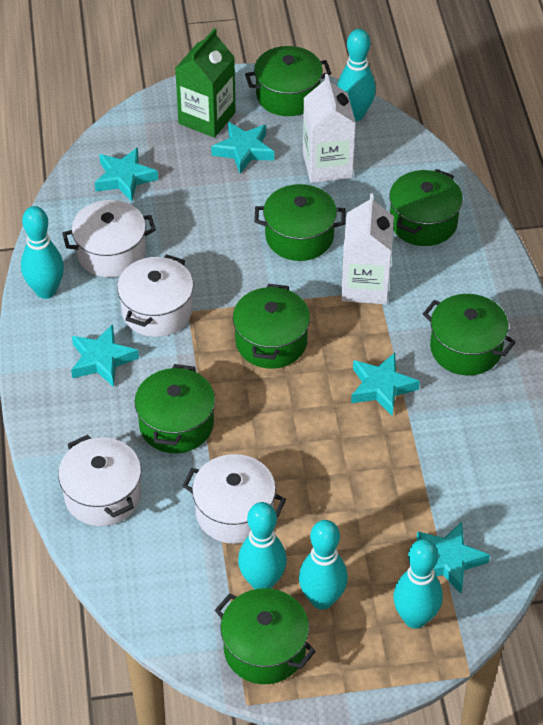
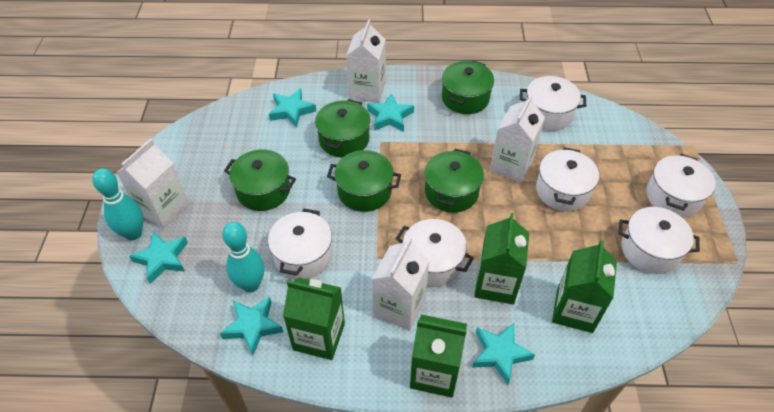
green carton: [175,28,236,138] = 1 -> [283,278,345,360] [410,314,467,397] [474,213,529,304] [552,240,617,333] = 4
green pot: [135,364,215,453] [215,588,316,684] [233,284,310,369] [245,46,331,116] [254,184,345,261] [389,169,463,246] [423,294,516,376] = 7 -> [224,149,296,211] [315,99,370,157] [327,150,401,212] [425,149,484,213] [442,61,494,114] = 5
turquoise bowling pin: [21,206,64,299] [238,502,287,589] [299,520,348,610] [337,29,376,121] [393,539,443,629] = 5 -> [92,168,143,240] [222,222,265,292] = 2
white carton: [303,74,356,183] [341,193,394,304] = 2 -> [117,138,189,228] [346,19,386,103] [372,237,429,331] [490,94,545,183] = 4
white pot: [58,435,141,526] [62,200,156,277] [117,254,194,337] [182,454,286,544] = 4 -> [268,208,332,279] [396,219,474,287] [520,76,586,131] [536,147,599,211] [618,207,700,274] [646,154,715,218] = 6

